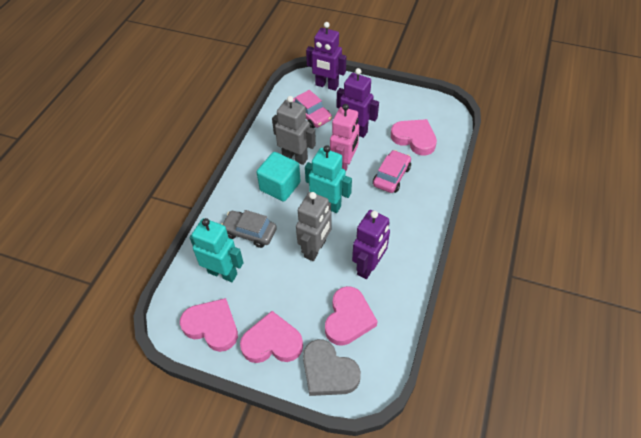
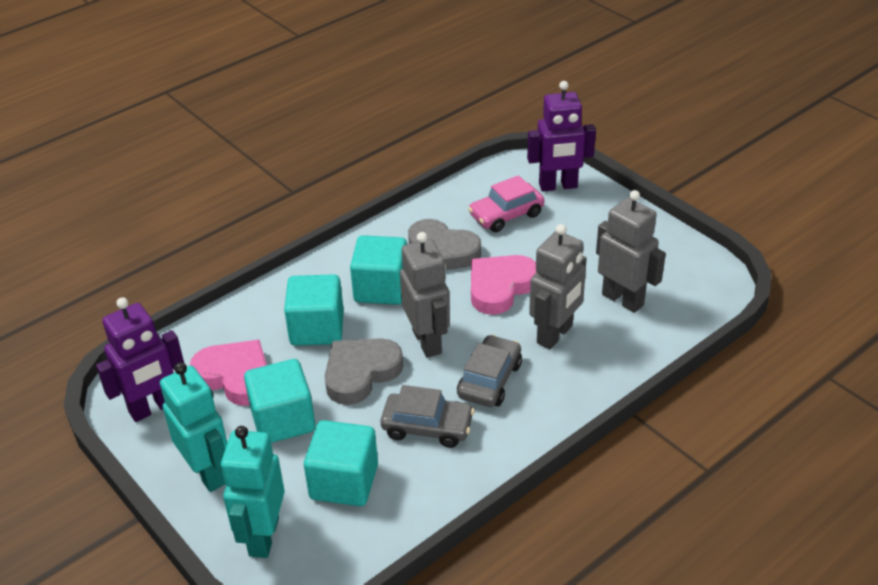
grey car: [222,210,277,248] = 1 -> [380,385,475,448] [457,335,522,407] = 2
grey heart: [303,339,361,396] = 1 -> [325,338,403,405] [408,219,481,270] = 2
grey robot: [272,96,316,165] [296,192,332,261] = 2 -> [400,232,450,358] [529,224,587,349] [596,190,666,313] = 3
pink car: [293,90,332,128] [373,150,411,193] = 2 -> [468,175,544,232] = 1
pink heart: [180,298,238,352] [240,311,303,363] [325,286,378,346] [391,119,437,155] = 4 -> [190,340,267,406] [471,255,537,315] = 2
pink robot: [330,104,359,171] = 1 -> none = 0
purple robot: [306,22,346,91] [337,68,379,138] [352,210,390,279] = 3 -> [96,297,184,422] [527,81,596,192] = 2
turquoise cube: [257,152,300,202] = 1 -> [244,359,315,443] [284,274,344,346] [304,420,378,506] [350,235,407,305] = 4

